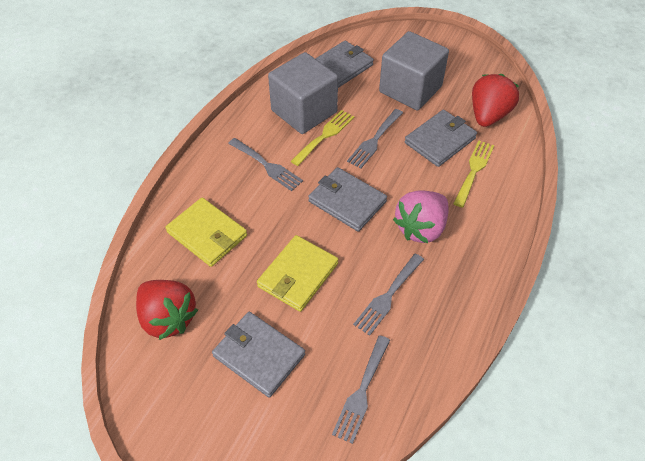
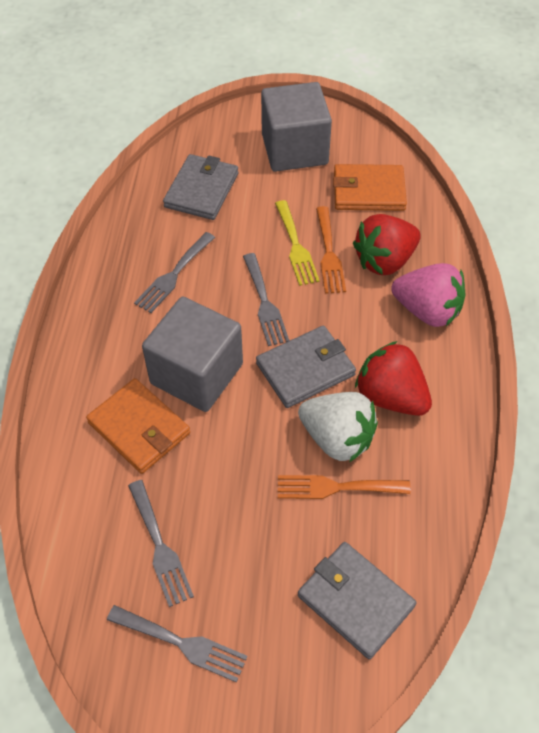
grey wallet: [212,312,305,398] [308,167,387,232] [315,41,374,88] [405,110,477,167] = 4 -> [163,154,239,220] [256,326,356,408] [298,542,417,659] = 3
orange fork: none = 0 -> [278,475,411,499] [316,206,346,294] = 2
orange wallet: none = 0 -> [86,378,190,474] [333,164,407,211] = 2
white strawberry: none = 0 -> [298,392,378,463] = 1
yellow fork: [291,110,354,166] [453,140,494,208] = 2 -> [275,200,320,286] = 1
yellow wallet: [165,198,247,267] [257,235,338,312] = 2 -> none = 0

